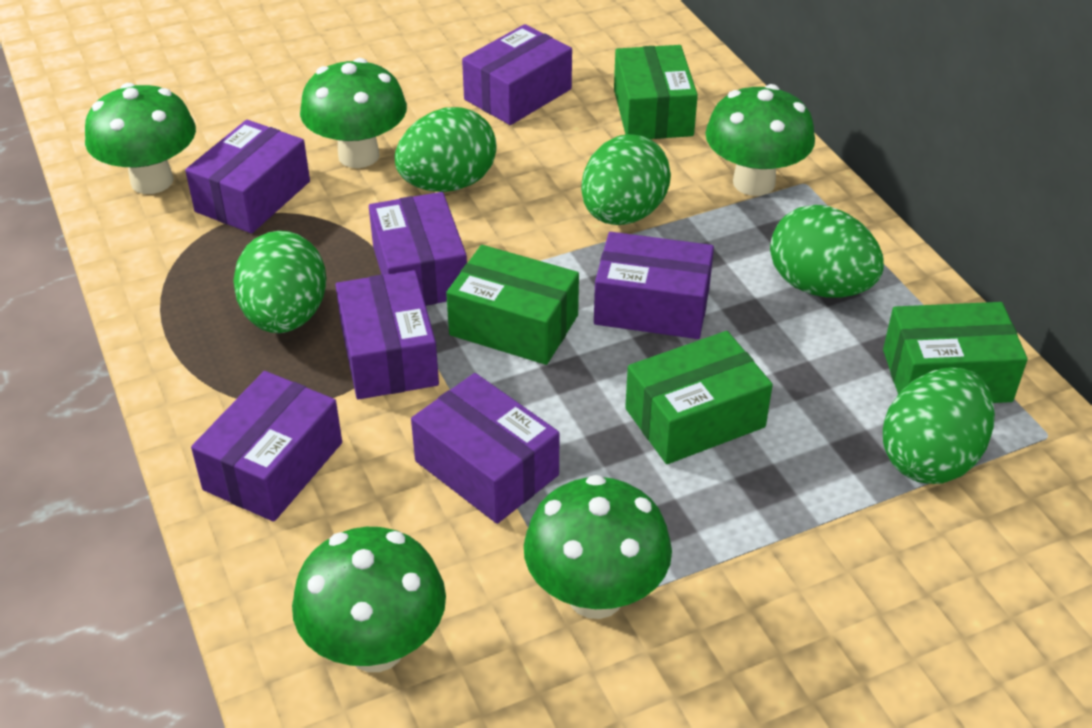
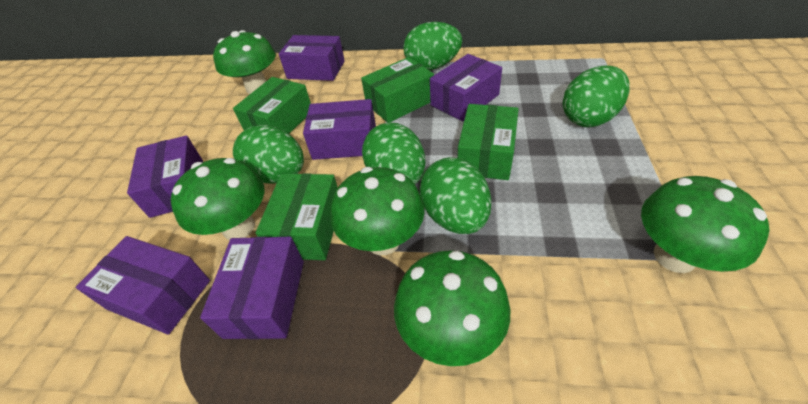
purple box: [185,120,310,233] [191,371,342,522] [336,270,439,399] [369,192,467,306] [411,373,560,524] [462,24,572,125] [594,232,714,339] = 7 -> [76,236,210,335] [127,136,203,218] [200,237,304,339] [279,35,345,81] [303,99,376,160] [430,54,502,122] = 6

